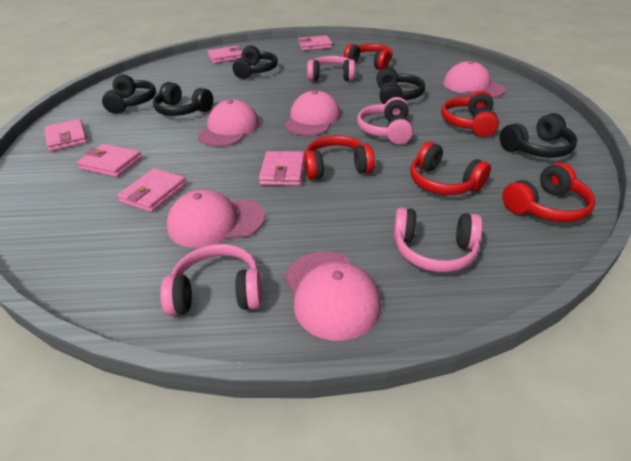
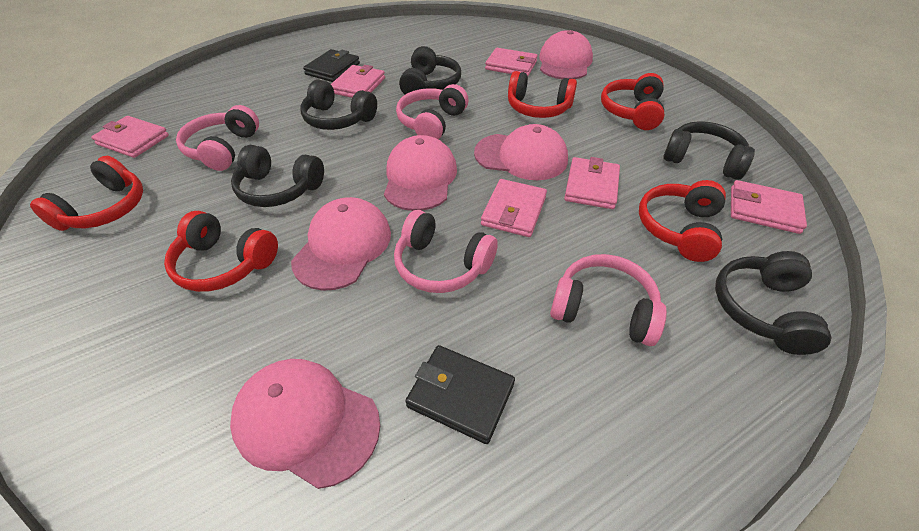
black wallet: none = 0 -> [303,49,360,82] [405,345,515,444] = 2

